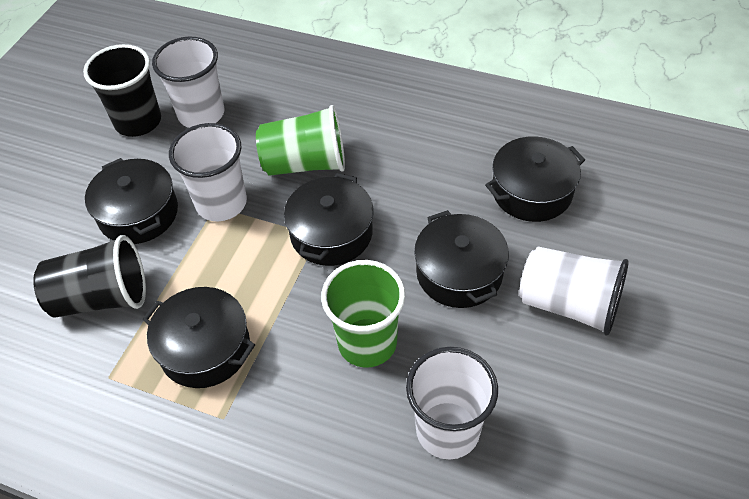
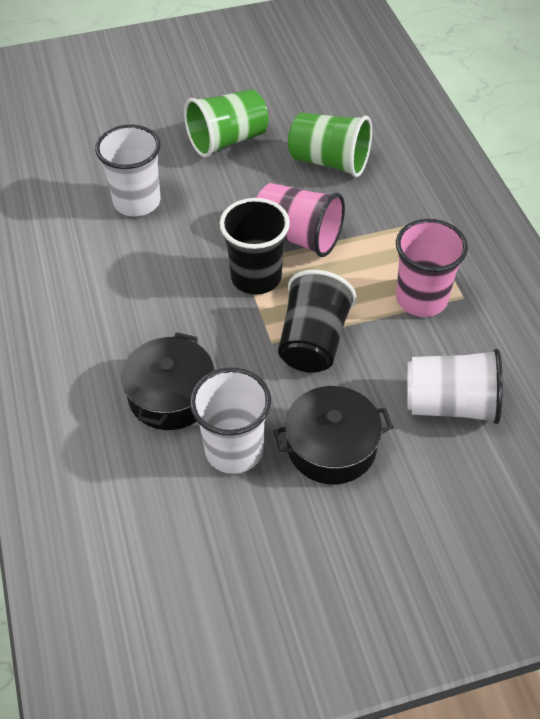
black pot: [85,158,178,244] [142,287,255,388] [284,173,374,266] [414,210,509,308] [485,136,585,222] = 5 -> [121,332,215,430] [274,386,393,484] = 2
pink cup: none = 0 -> [257,183,345,257] [396,219,468,317] = 2
white cup: [152,37,224,128] [169,123,247,221] [406,347,498,460] [519,247,629,335] = 4 -> [95,125,161,216] [190,367,271,474] [407,349,503,424] = 3

